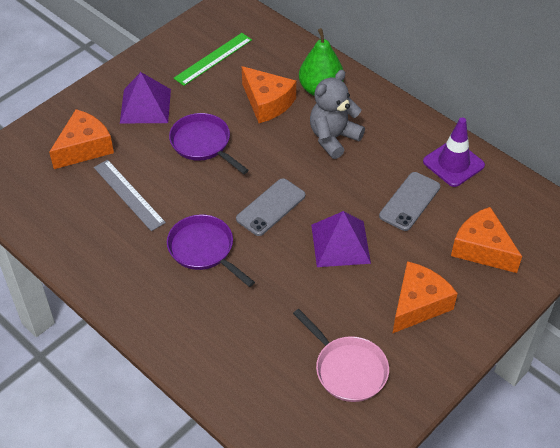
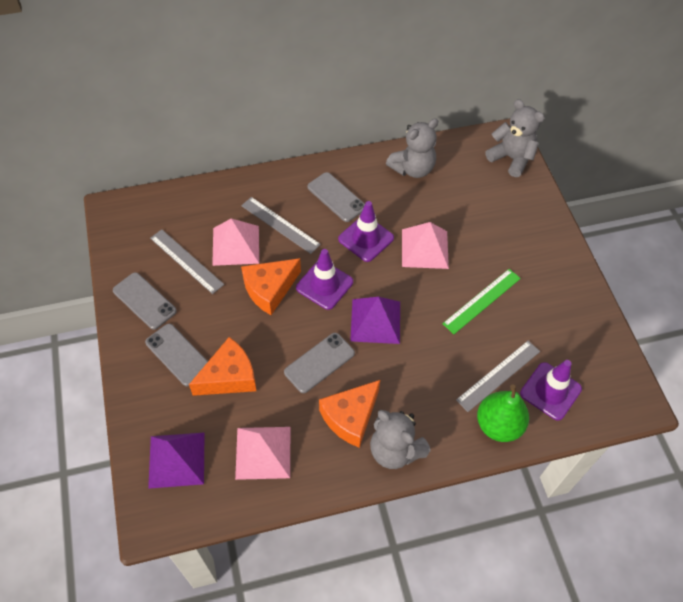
grey phone: [236,178,305,236] [379,172,440,231] = 2 -> [113,272,177,330] [145,324,208,386] [284,333,355,393] [307,172,365,222] = 4
grey ruler: [94,160,166,231] = 1 -> [150,229,224,294] [241,197,321,254] [456,341,540,412] = 3
grey teddy bear: [310,70,365,159] = 1 -> [370,410,431,469] [386,118,438,178] [486,99,545,177] = 3
orange cheese: [49,109,114,169] [242,66,296,123] [393,261,458,333] [451,207,522,273] = 4 -> [189,337,256,396] [241,258,301,315] [319,380,380,448] = 3
pink pan: [293,309,389,402] = 1 -> none = 0
pink pyramid: none = 0 -> [212,218,259,266] [235,427,290,480] [402,222,449,269] = 3
purple pan: [167,215,255,287] [169,113,249,174] = 2 -> none = 0
purple traffic cone: [423,118,485,187] = 1 -> [296,249,353,310] [338,201,394,262] [520,360,582,421] = 3

